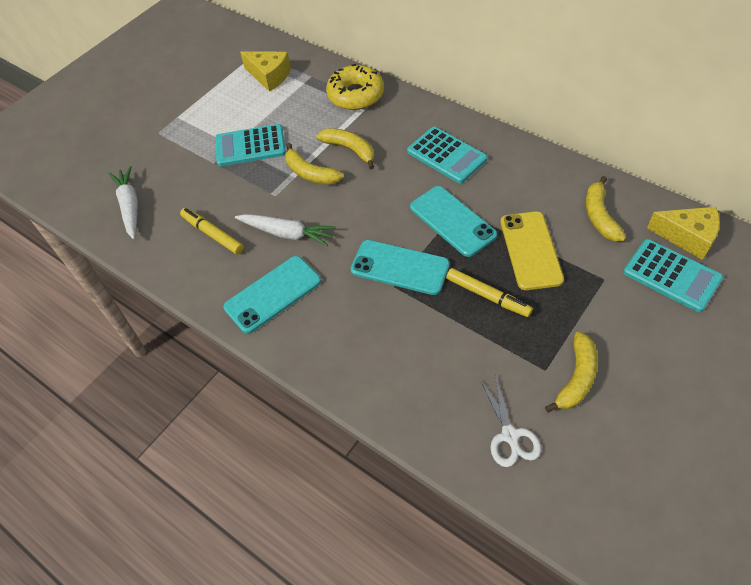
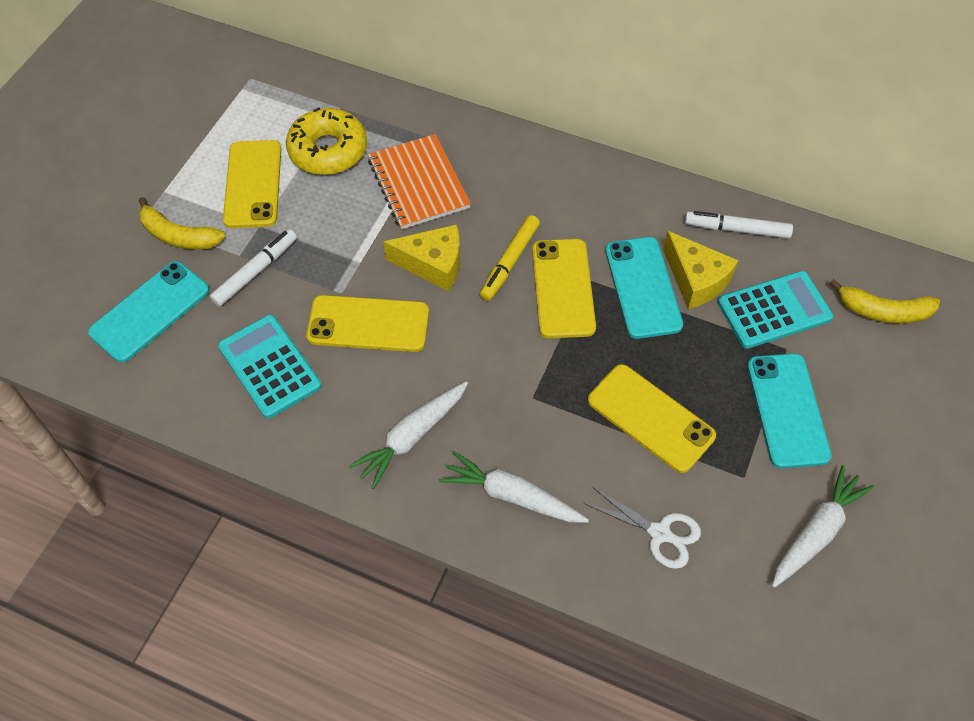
orange notebook: none = 0 -> [368,134,471,229] = 1
turquoise calculator: [215,124,286,166] [407,127,487,184] [623,239,723,312] = 3 -> [218,315,322,419] [718,271,833,349] = 2
white carrot: [109,166,138,240] [235,214,335,246] = 2 -> [349,381,468,489] [440,451,589,523] [772,465,874,588] = 3
white marker: none = 0 -> [210,229,297,307] [685,211,793,238] = 2
yellow banana: [285,143,344,185] [316,128,374,169] [545,332,598,412] [586,176,626,241] = 4 -> [139,197,226,249] [829,279,940,324] = 2
yellow marker: [180,208,244,254] [446,268,533,317] = 2 -> [480,215,540,301] = 1
yellow phone: [500,211,564,290] = 1 -> [223,140,281,228] [306,295,429,352] [532,239,596,338] [588,364,716,473] = 4

